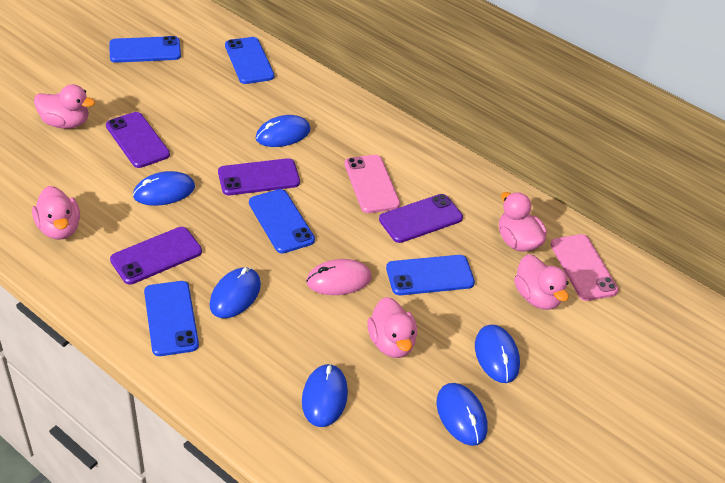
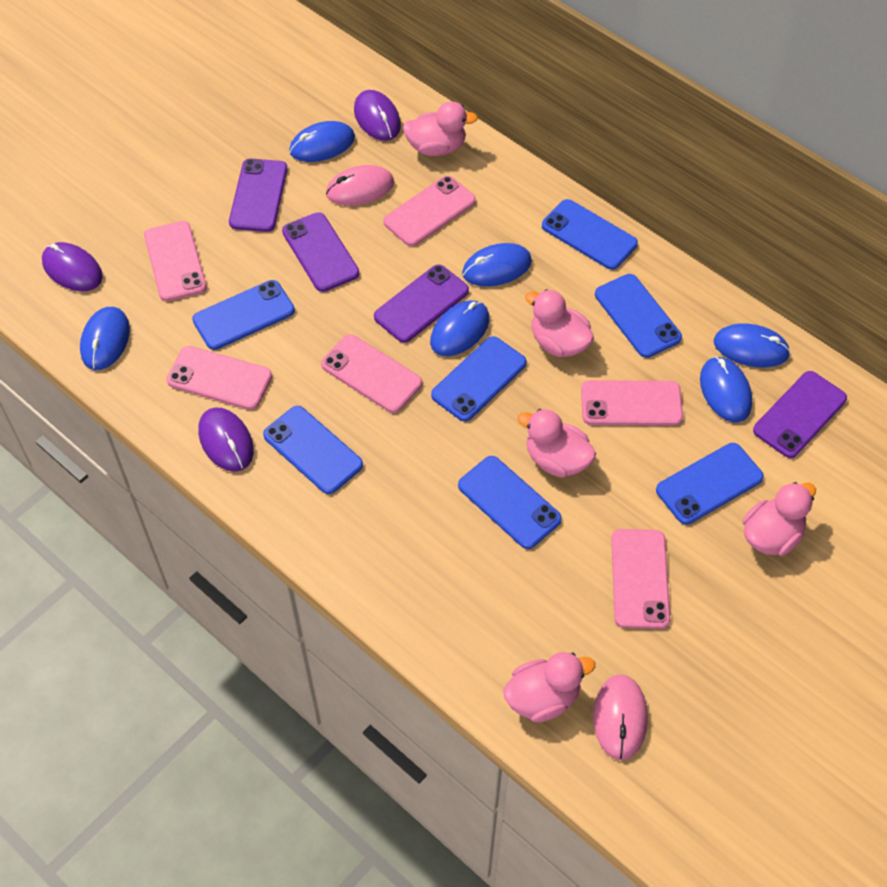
blue phone: [109,36,181,63] [144,281,199,356] [225,37,274,84] [249,189,315,254] [386,255,475,295] = 5 -> [192,280,295,350] [263,406,363,494] [431,336,527,421] [458,456,562,549] [542,199,638,270] [595,274,682,358] [656,443,764,525] = 7
pink mouse: [306,259,372,295] = 1 -> [326,165,394,206] [593,674,648,760] = 2
pink phone: [344,155,400,213] [550,234,619,301] = 2 -> [144,221,207,301] [167,346,272,410] [321,334,422,413] [383,176,476,246] [581,380,683,426] [611,529,670,629] = 6
purple mouse: none = 0 -> [42,242,103,291] [198,407,254,472] [354,90,401,141] = 3

